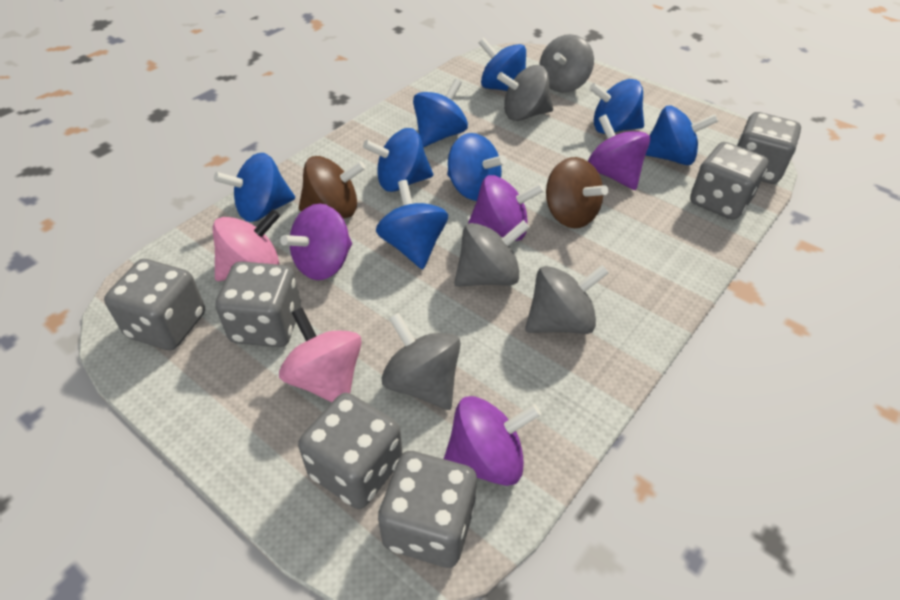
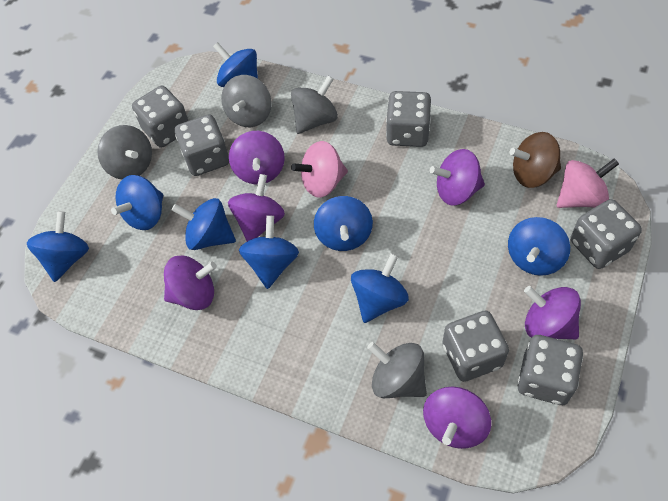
brown spinning top: [299,156,366,218] [546,157,608,228] = 2 -> [509,132,561,188] = 1
grey spinning top: [382,313,461,410] [454,220,530,287] [497,65,553,121] [525,265,609,334] [539,34,594,93] = 5 -> [97,125,152,179] [221,75,272,127] [291,76,338,134] [367,342,427,398] = 4
purple spinning top: [280,204,352,280] [444,396,541,486] [468,175,544,241] [588,114,650,190] = 4 -> [164,255,217,310] [228,174,285,241] [229,131,285,185] [423,386,491,449] [430,149,485,205] [524,286,581,339] = 6

